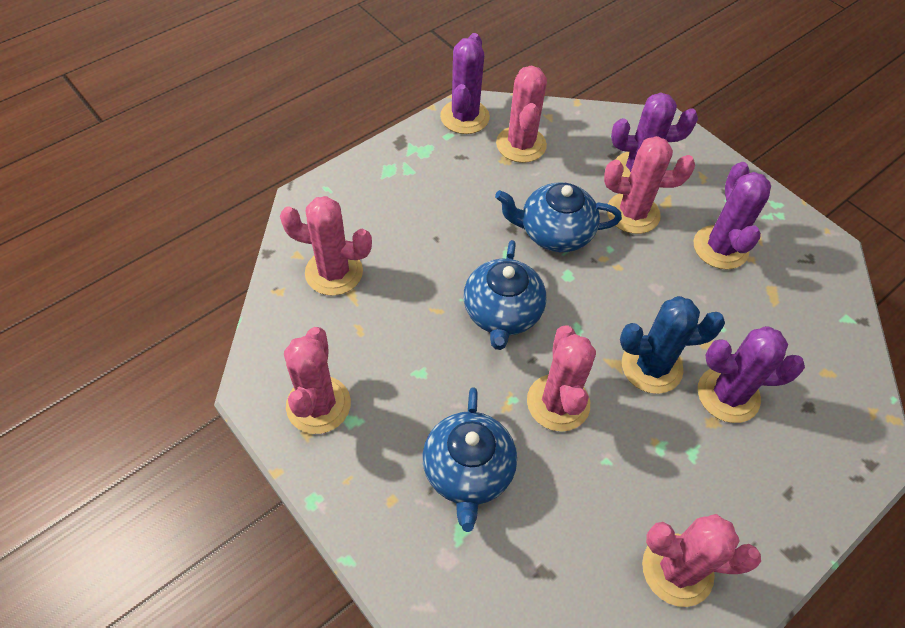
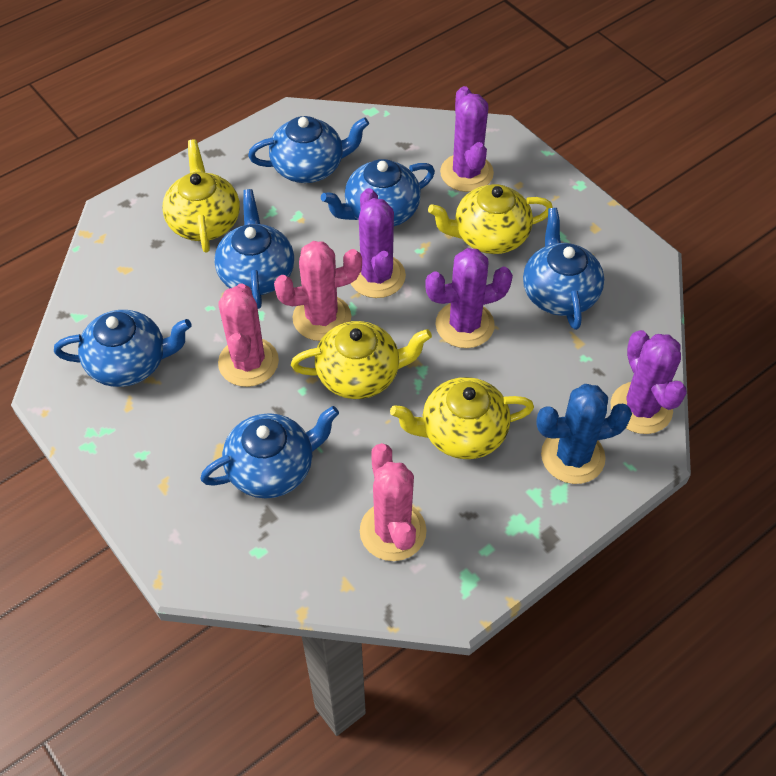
blue teapot: [422,387,517,532] [463,240,546,350] [495,183,622,252] = 3 -> [54,310,192,387] [200,406,339,498] [214,189,294,309] [248,116,369,183] [321,159,435,226] [523,208,604,330] = 6
pink cactus: [280,196,372,296] [284,327,351,434] [496,65,547,163] [527,326,596,432] [604,136,695,234] [642,514,761,607] = 6 -> [218,283,279,387] [274,241,362,341] [360,443,427,561] = 3
yellow teapot: none = 0 -> [162,139,240,253] [291,321,432,399] [390,377,534,459] [428,184,553,254] = 4

